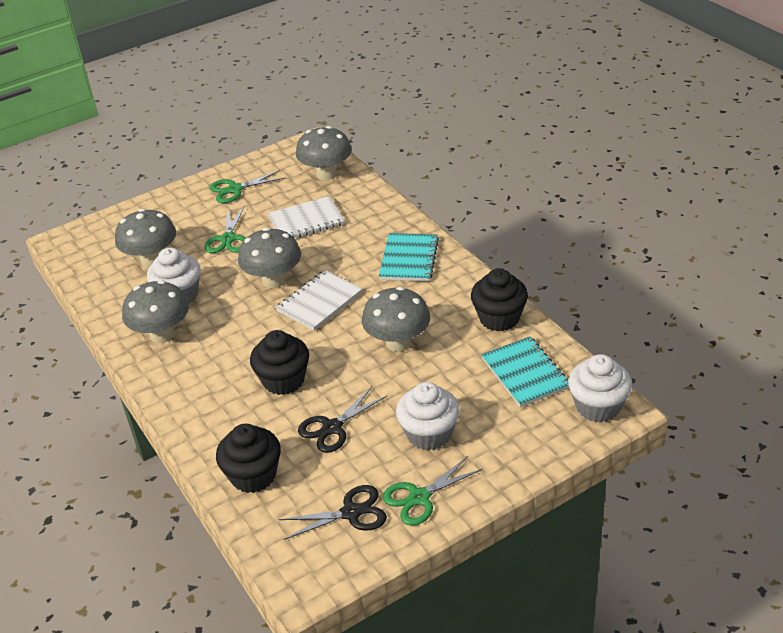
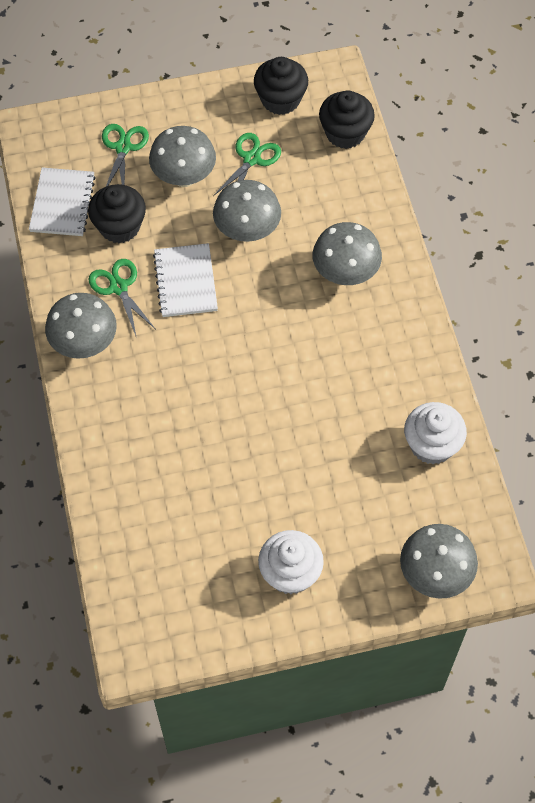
black scissors: [279,485,387,540] [298,387,387,453] = 2 -> none = 0
turquoise notebook: [379,233,439,281] [481,337,569,407] = 2 -> none = 0
white cupcake: [147,247,201,304] [396,382,460,451] [568,354,632,422] = 3 -> [258,530,324,594] [404,402,467,465] = 2

